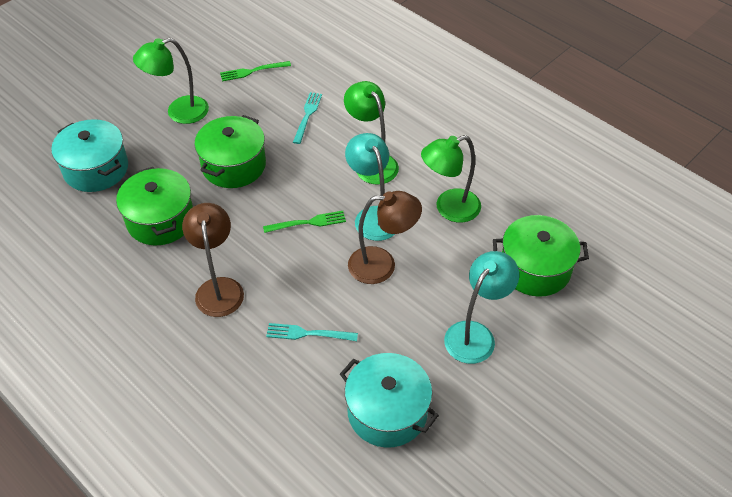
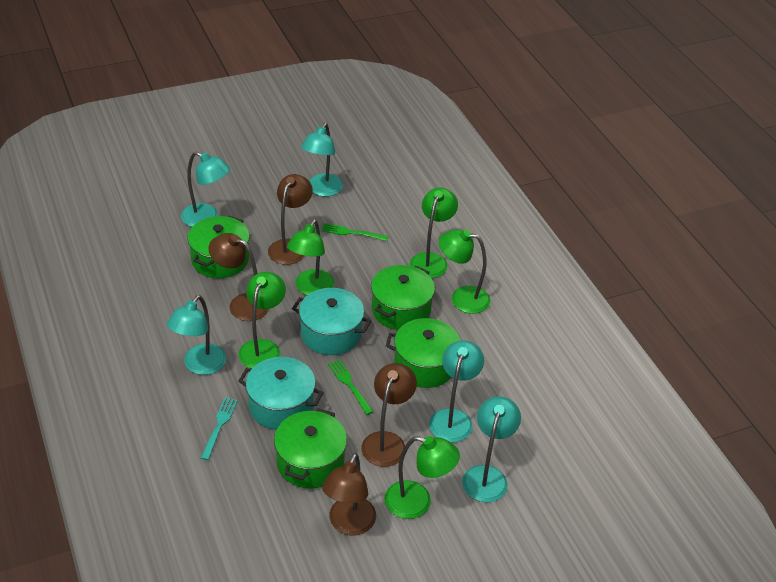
brown lamp: [182,203,244,317] [348,191,422,284] = 2 -> [209,233,269,321] [268,174,313,265] [322,453,376,536] [361,363,417,467] = 4
green lamp: [133,38,209,124] [344,81,399,185] [421,135,481,222] = 3 -> [239,272,286,369] [287,220,334,295] [385,436,460,519] [410,188,458,278] [439,229,490,314] = 5
green pot: [116,167,193,245] [194,115,266,188] [493,215,589,297] = 3 -> [188,216,250,278] [274,408,347,489] [371,265,435,330] [386,318,460,388] = 4
turquoise fork: [266,323,358,341] [293,92,322,144] = 2 -> [201,398,238,460] = 1
turquoise lamp: [345,133,395,241] [444,251,519,364] = 2 -> [167,295,226,375] [181,151,230,227] [301,123,343,196] [429,340,484,442] [462,396,521,502] = 5

